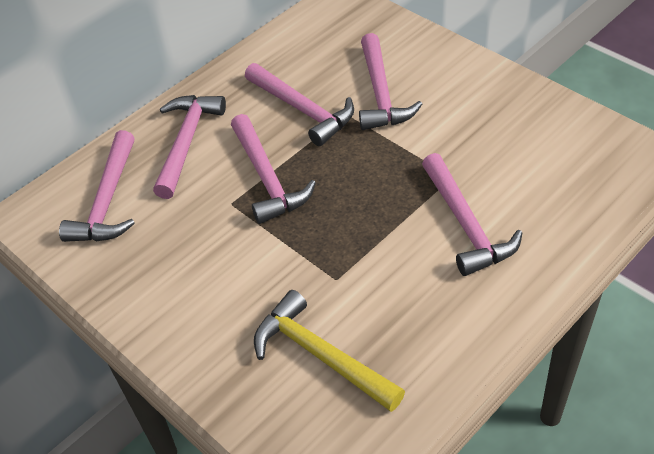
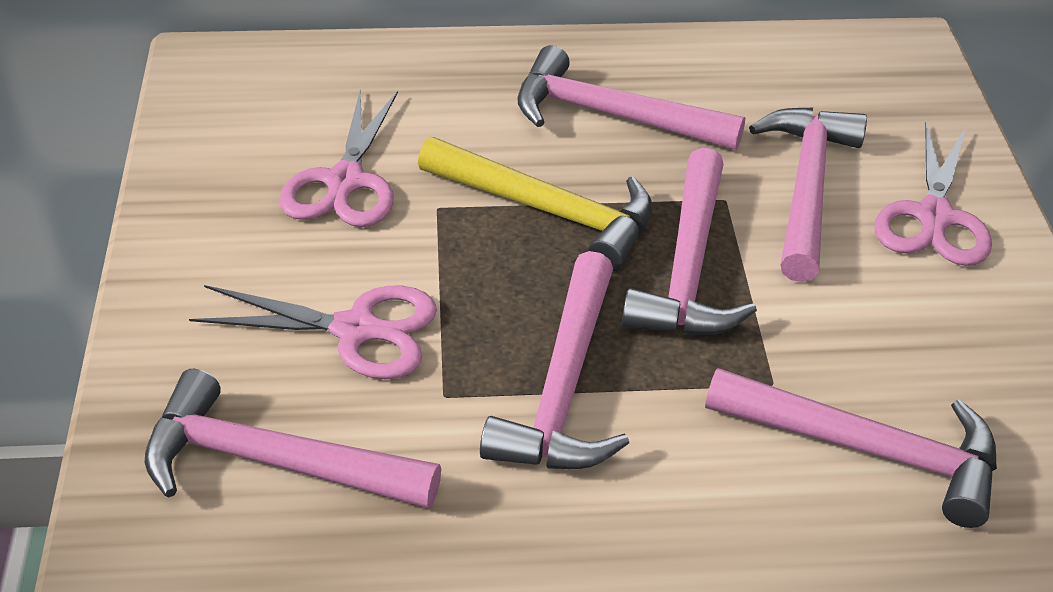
pink scissors: none = 0 -> [189,285,437,379] [279,89,398,227] [874,123,992,266] = 3

